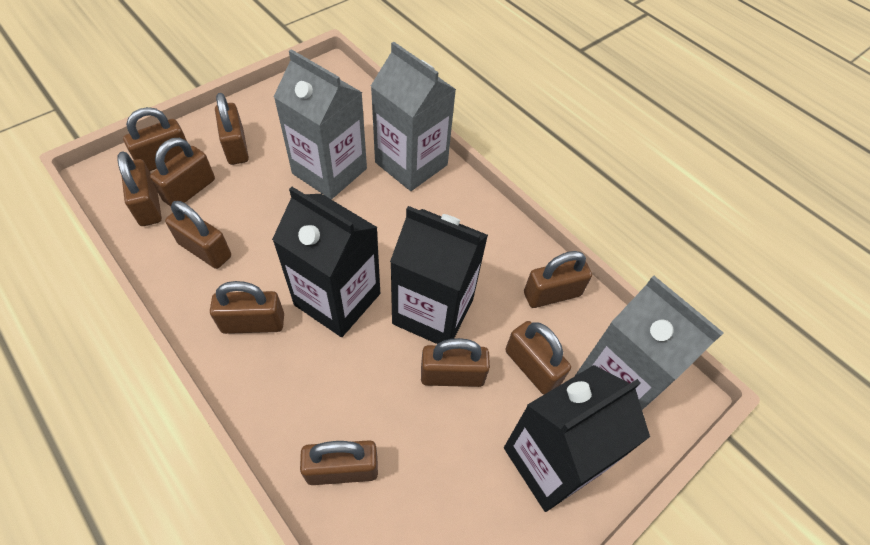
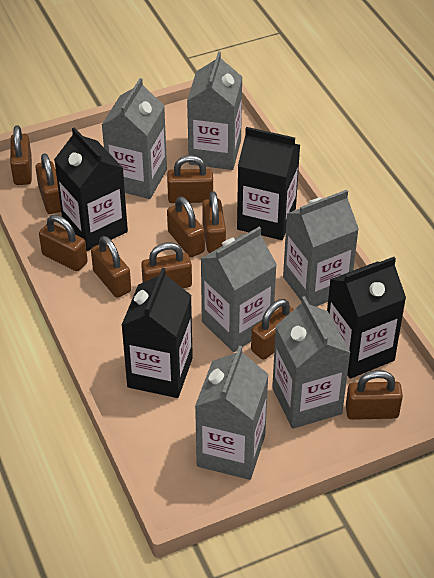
black carton: [272,187,380,337] [390,206,488,344] [504,365,650,512] = 3 -> [54,127,128,251] [121,268,193,398] [237,127,300,240] [327,257,406,379] = 4
grey carton: [274,49,367,199] [371,42,456,191] [575,276,724,410] = 3 -> [102,78,167,199] [187,52,242,170] [195,346,269,480] [201,227,277,352] [272,296,351,429] [283,190,359,307] = 6

